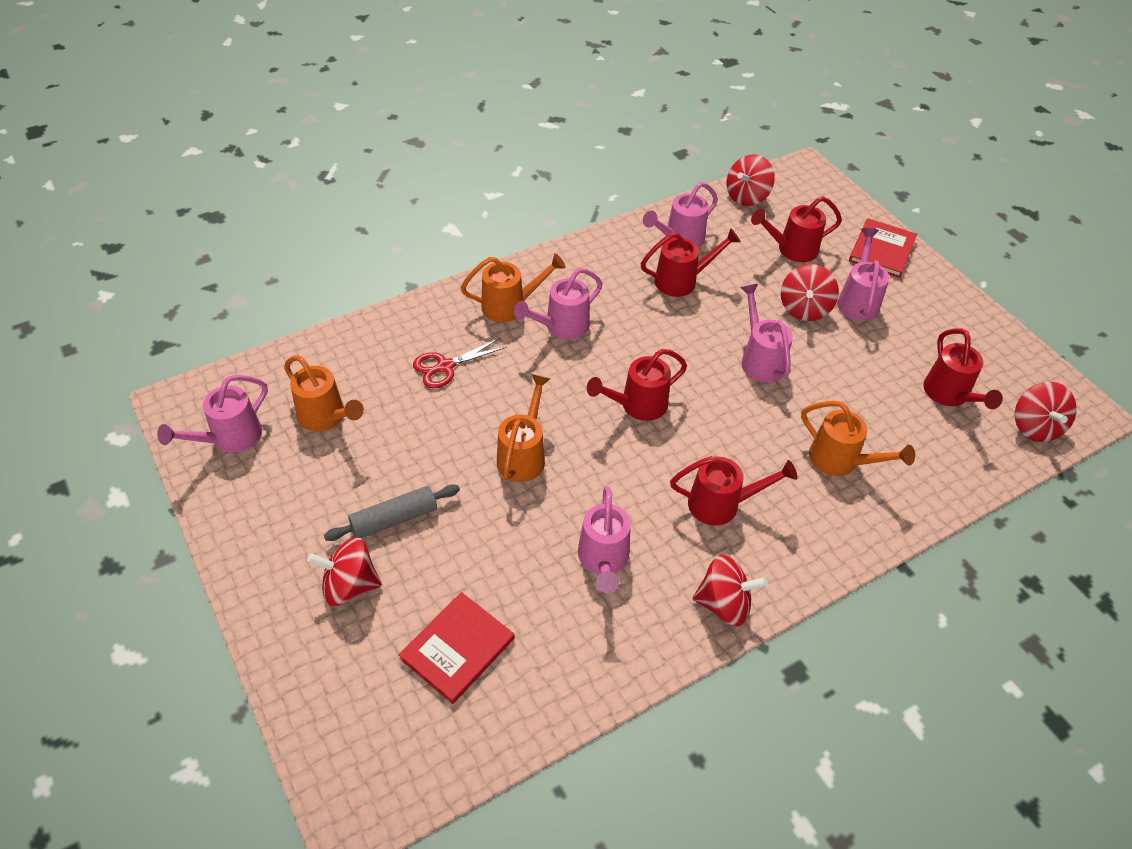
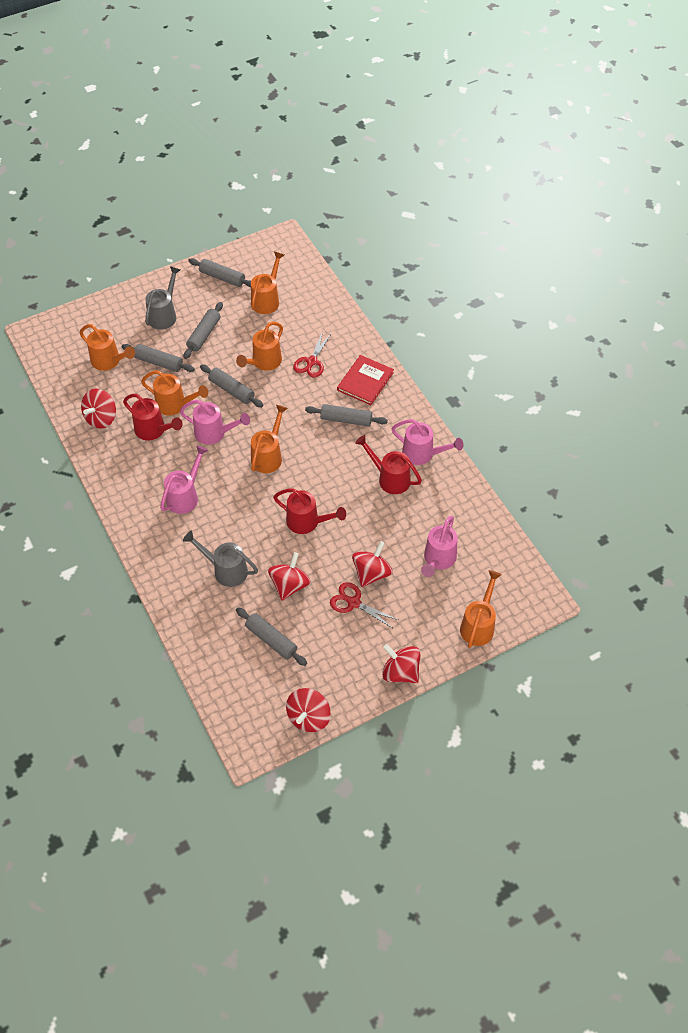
grey rolling pin: [324,484,460,541] = 1 -> [122,344,195,372] [183,302,223,359] [188,258,251,288] [200,364,263,407] [236,607,307,666] [305,404,388,427] = 6
grey watering can: none = 0 -> [145,266,180,330] [183,531,258,587] = 2
orange watering can: [284,355,364,432] [461,254,566,323] [497,374,550,482] [801,401,915,476] = 4 -> [80,324,135,371] [141,370,208,416] [236,322,283,371] [251,251,284,314] [251,405,288,473] [460,570,502,648] = 6
pink watering can: [157,375,268,453] [514,268,603,340] [578,486,631,593] [643,182,718,248] [740,284,793,382] [837,228,889,321] = 6 -> [160,445,208,514] [180,400,250,445] [391,419,464,465] [421,516,458,577] = 4
red book: [399,592,514,704] [849,218,917,278] = 2 -> [337,355,394,405] = 1
red scissors: [413,338,507,388] = 1 -> [293,331,332,378] [330,582,398,628] = 2
red watering can: [587,349,687,421] [640,228,741,297] [670,456,798,526] [751,196,842,262] [923,328,1003,409] = 5 -> [123,394,183,440] [273,488,346,534] [355,435,422,494] = 3

